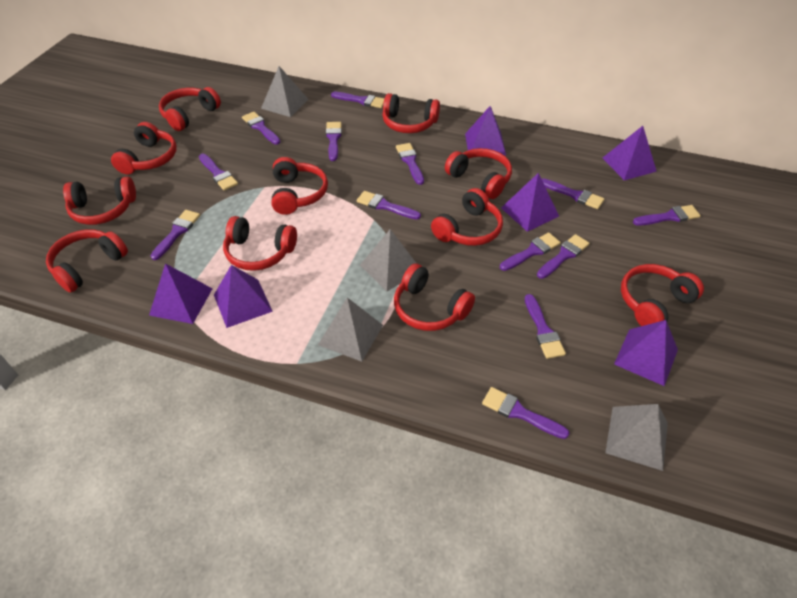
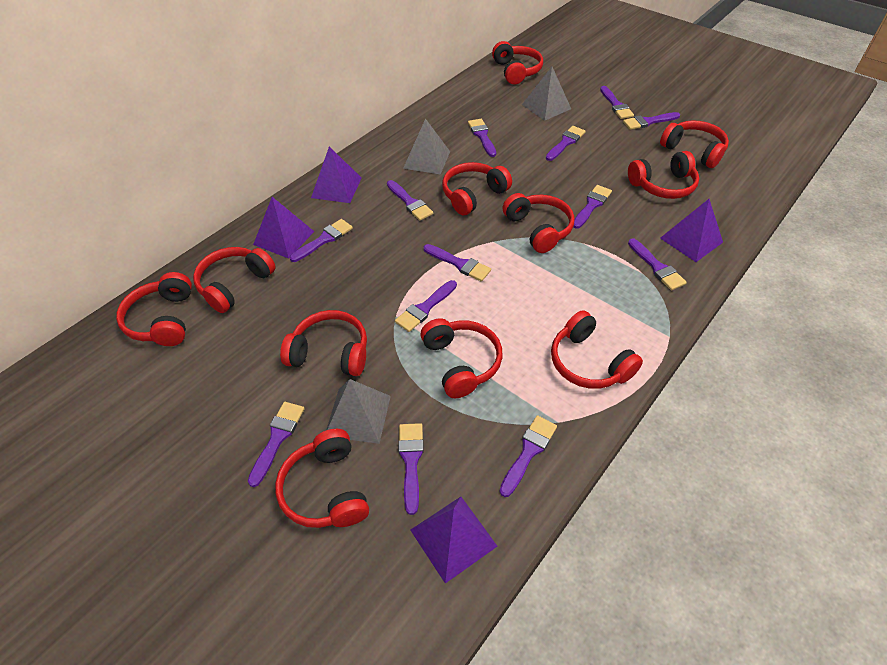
grey pyramid: [261,66,309,117] [318,298,383,362] [360,229,417,291] [605,404,668,471] = 4 -> [326,379,391,444] [403,118,450,174] [522,67,571,121] = 3
purple pyramid: [149,263,213,324] [214,265,273,328] [465,106,506,156] [501,173,559,232] [603,126,657,180] [614,320,678,386] = 6 -> [253,197,314,259] [311,147,362,203] [410,497,497,583] [660,199,723,262] = 4

